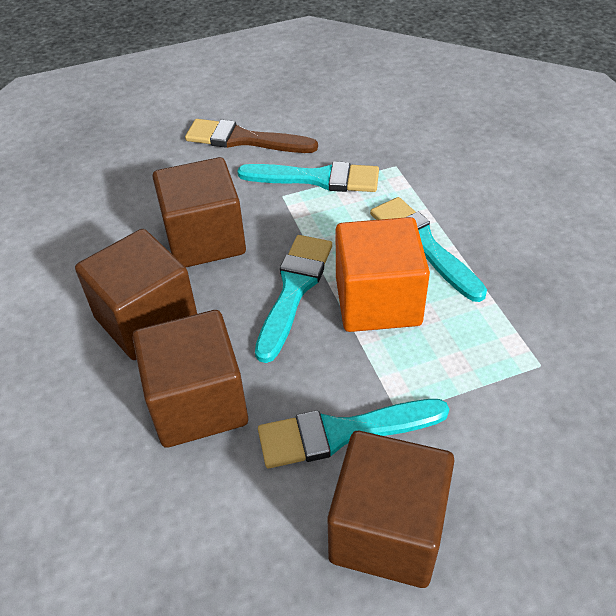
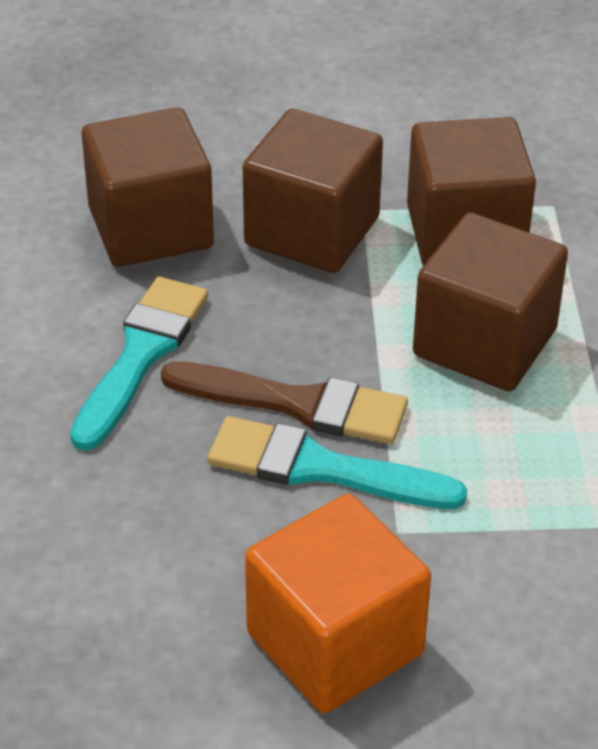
turquoise brush: [237,161,379,192] [255,235,332,363] [258,399,449,468] [370,197,487,302] = 4 -> [70,277,208,451] [207,416,467,509] = 2

